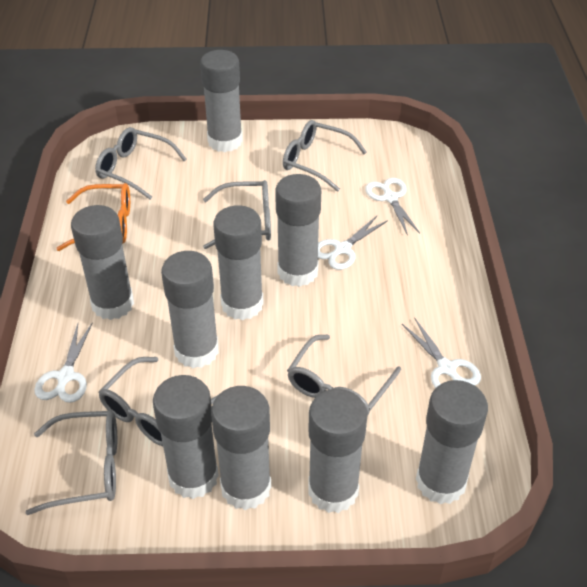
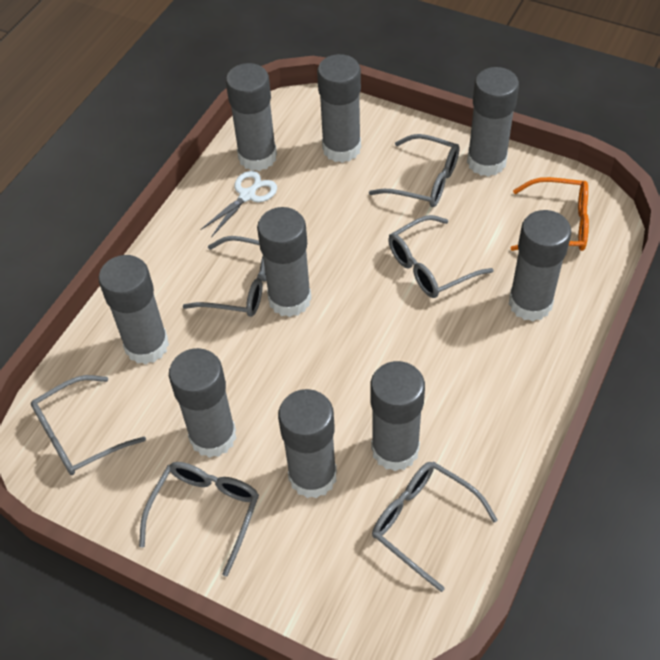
white scissors: [34,322,93,403] [318,215,388,270] [365,178,420,236] [402,317,481,388] = 4 -> [200,171,277,237] = 1

